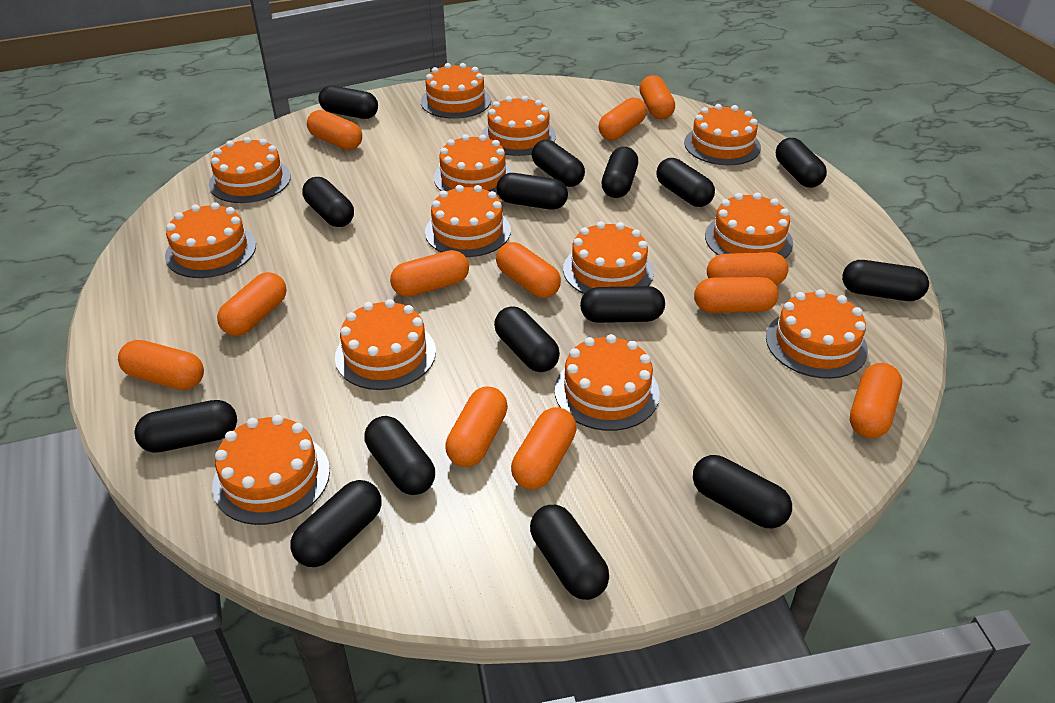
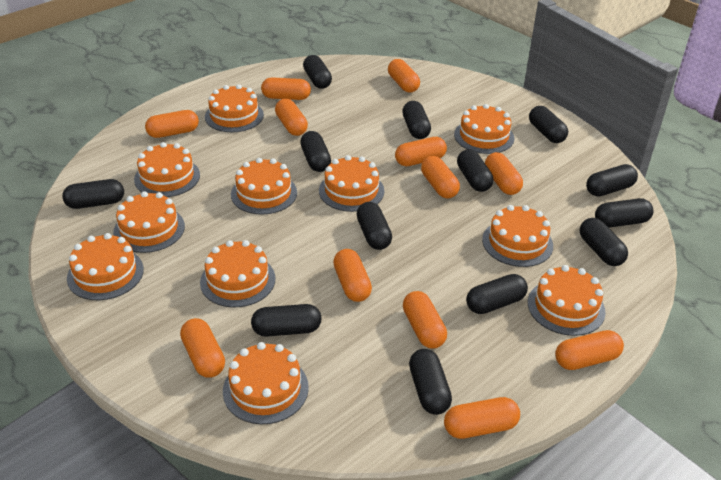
black capsule: [134,400,237,453] [290,480,382,567] [302,177,354,227] [318,86,378,119] [365,416,435,495] [494,306,560,372] [497,173,568,210] [530,505,609,600] [532,140,585,187] [580,286,665,323] [601,147,638,198] [656,158,715,207] [693,455,792,528] [776,138,827,188] [842,260,929,301] = 15 -> [62,179,124,209] [251,304,322,337] [300,131,331,172] [303,55,332,89] [357,202,392,250] [402,101,431,139] [409,349,452,415] [457,149,493,192] [466,274,528,314] [529,106,568,143] [580,218,628,266] [586,164,638,197] [595,198,653,228] = 13
orange cake: [165,202,256,278] [209,137,291,203] [212,415,330,525] [335,299,436,390] [421,63,491,119] [425,185,511,257] [434,134,513,195] [482,96,556,156] [555,334,660,431] [563,221,654,294] [684,104,761,165] [705,193,793,258] [766,289,868,379] = 13 -> [67,233,144,300] [113,191,185,253] [134,142,200,197] [200,240,275,307] [205,84,264,132] [223,342,309,424] [231,158,297,215] [319,155,384,212] [454,104,514,154] [482,205,553,267] [528,265,606,336] = 11

